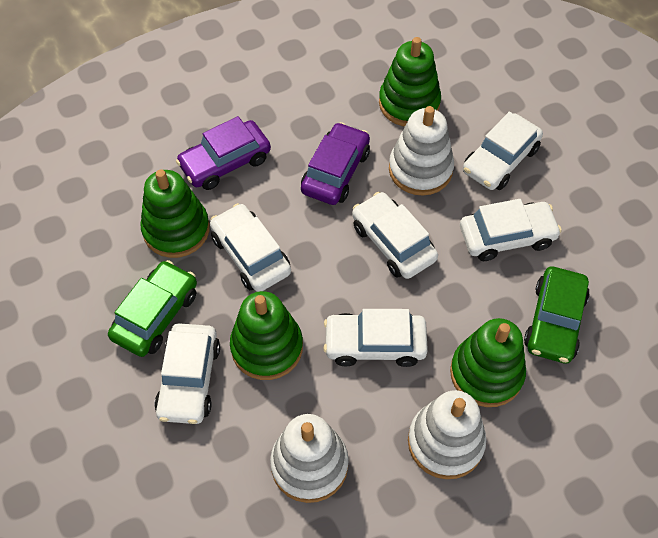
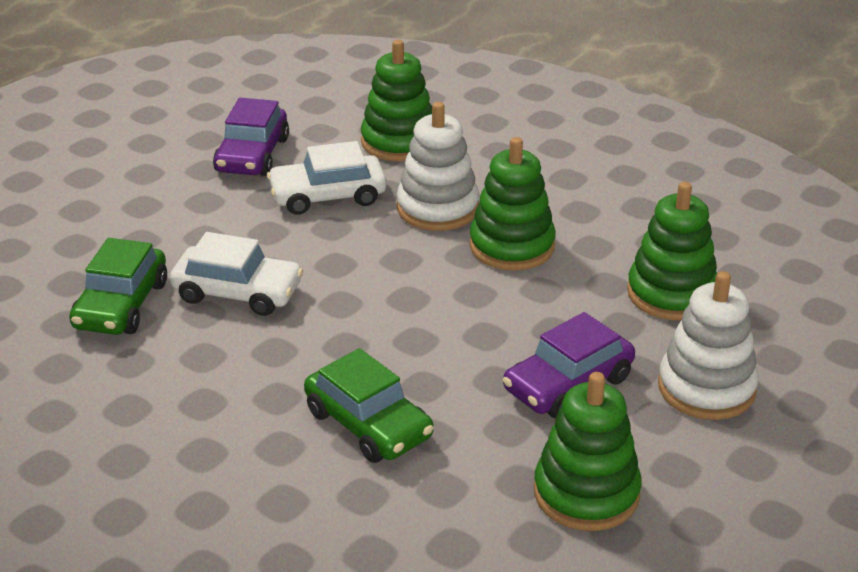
white car: [154,323,220,424] [210,203,291,292] [324,309,428,367] [352,192,438,279] [460,199,562,261] [463,112,543,190] = 6 -> [170,232,303,316] [267,141,387,215] = 2
white stacking toy: [270,414,349,503] [389,106,454,196] [408,390,486,479] = 3 -> [397,102,479,231] [658,271,759,420] = 2

